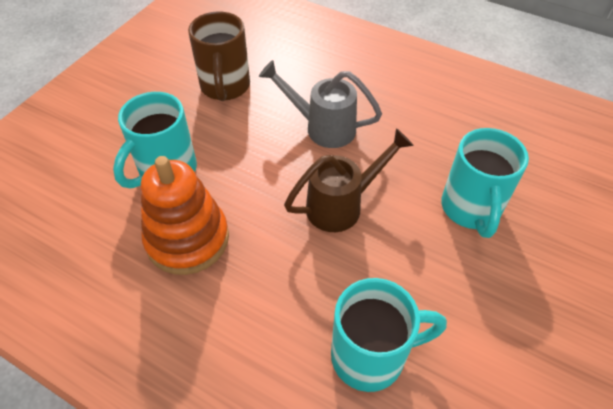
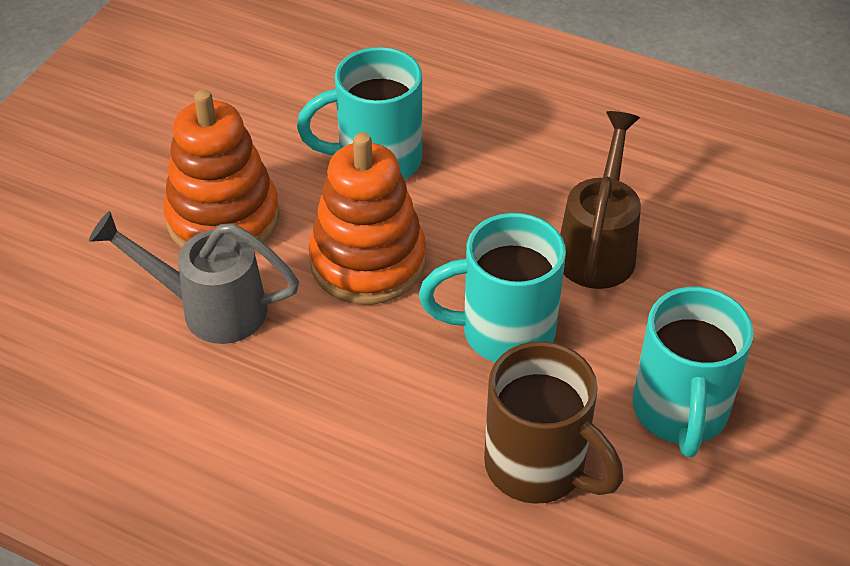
orange stacking toy: [141,156,229,275] = 1 -> [164,89,280,250] [309,132,426,305] = 2

